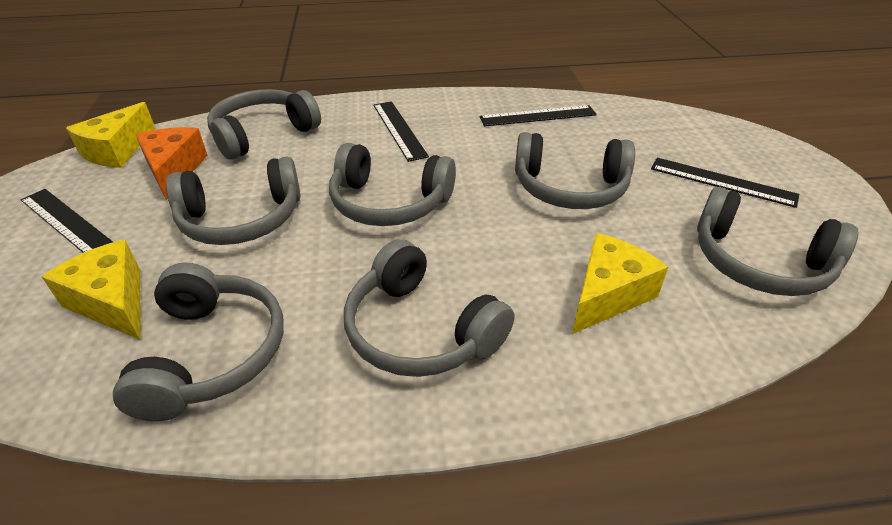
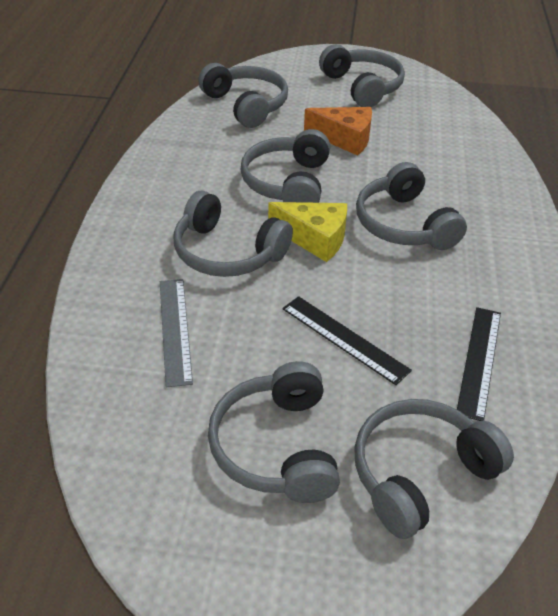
black ruler: [21,189,113,253] [373,101,429,162] [479,105,597,127] [651,158,799,208] = 4 -> [282,296,412,385] [457,307,501,421] = 2
grey ruler: none = 0 -> [160,279,193,387] = 1
yellow cheese: [42,240,141,340] [66,102,156,168] [572,233,668,334] = 3 -> [268,202,347,262] = 1

